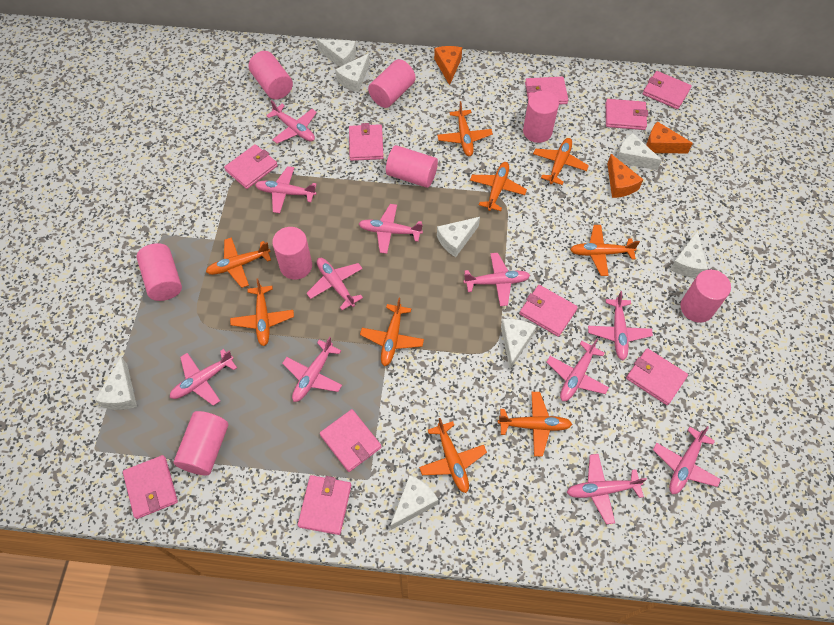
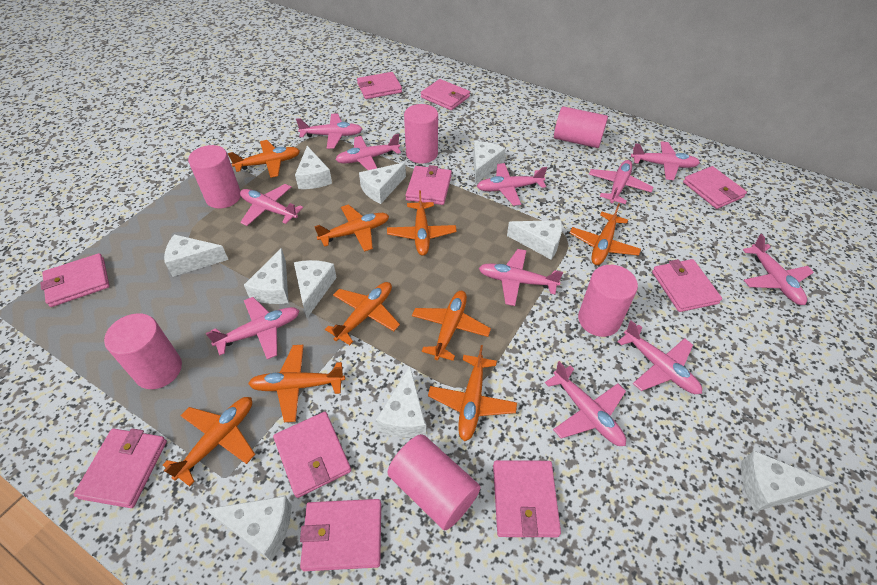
orange cheese: [434,46,462,85] [607,154,643,198] [646,121,693,153] = 3 -> none = 0
pink cylinder: [136,243,182,301] [173,411,228,475] [249,51,293,100] [272,227,312,280] [368,59,416,108] [386,145,438,188] [523,91,559,143] [680,270,731,323] = 8 -> [104,313,182,389] [188,145,241,209] [387,434,480,530] [404,104,438,163] [554,106,608,148] [578,265,638,337] = 6
white cheese: [95,357,137,410] [317,39,356,67] [335,53,370,92] [390,475,438,530] [437,217,480,257] [501,319,536,369] [617,133,662,170] [670,231,708,278] = 8 -> [164,234,228,277] [206,496,291,562] [244,248,289,304] [294,260,337,318] [295,146,332,189] [359,162,406,204] [376,366,426,438] [473,141,506,184] [507,220,562,259] [741,451,834,512] = 10

